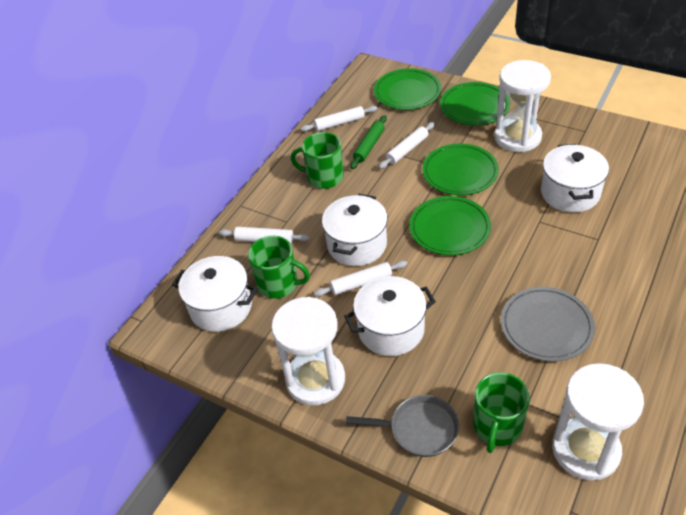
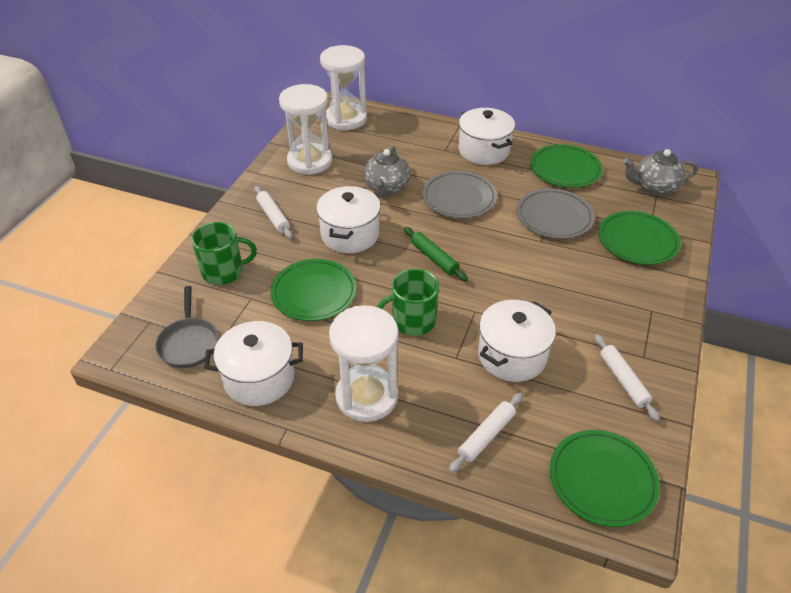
green mug: [248,236,310,299] [291,132,344,189] [473,372,530,453] = 3 -> [191,222,257,285] [377,269,439,336] = 2
grey plate: [501,287,595,362] = 1 -> [422,171,497,218] [517,189,595,239] = 2
grey teapot: none = 0 -> [363,146,411,197] [623,149,698,195] = 2
white rolling pin: [219,227,309,244] [301,106,378,132] [314,260,407,297] [379,122,435,169] = 4 -> [254,186,293,239] [449,393,523,473] [594,334,660,421] = 3

